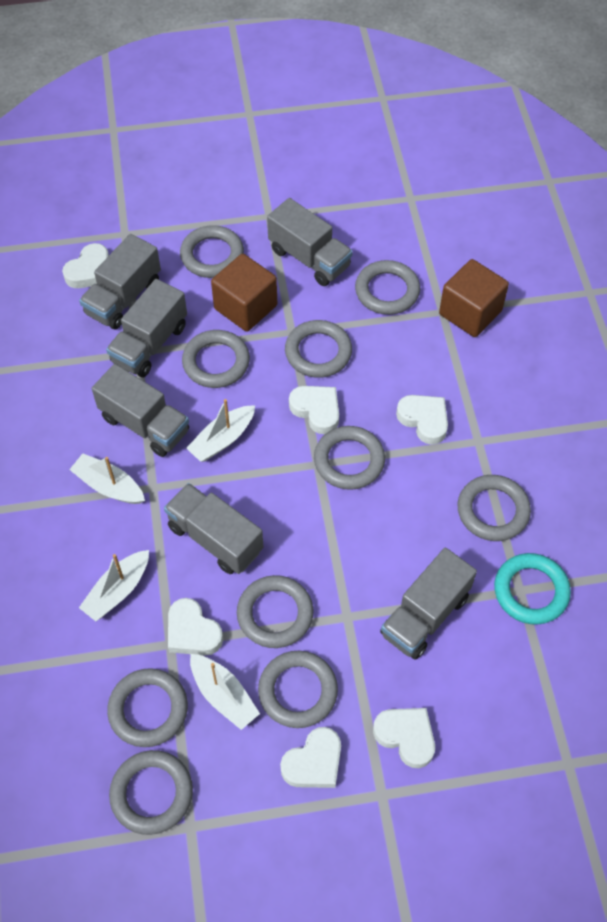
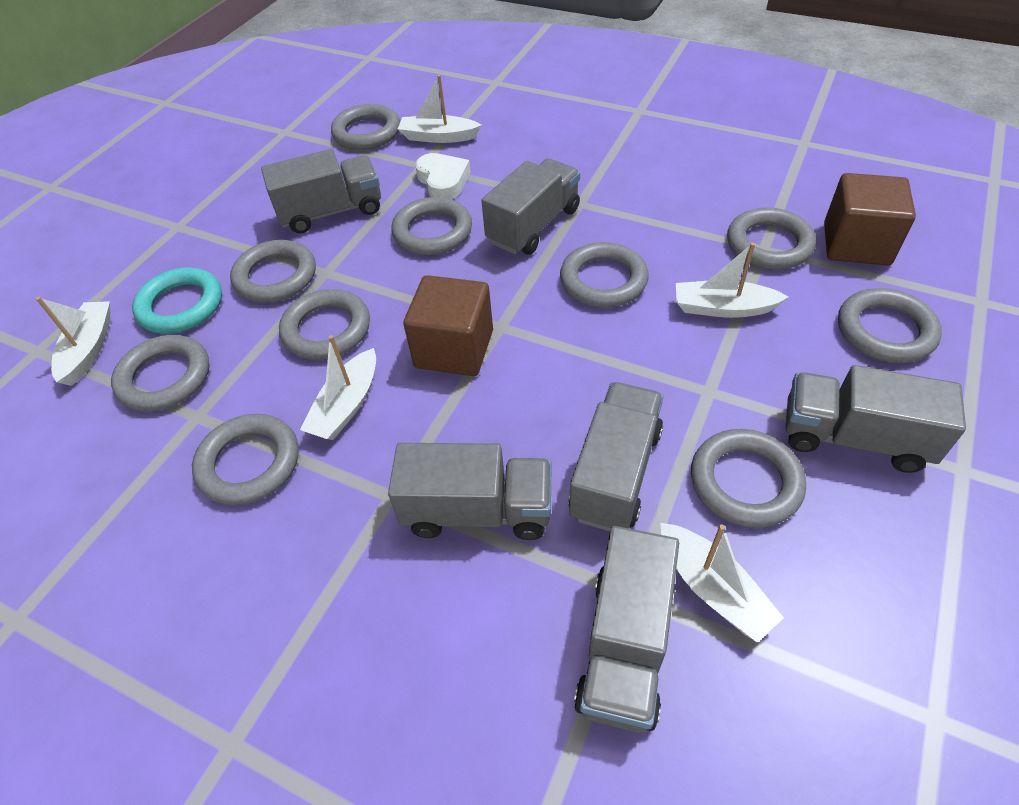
white boat: [69,454,145,504] [79,550,149,621] [186,399,255,462] [190,654,260,730] = 4 -> [36,297,110,386] [300,335,376,440] [398,75,482,143] [660,523,784,643] [676,243,788,318] = 5
white heart: [62,243,109,288] [168,598,223,656] [280,727,341,788] [289,386,339,434] [373,708,435,768] [396,395,448,445] = 6 -> [415,153,470,199] = 1

